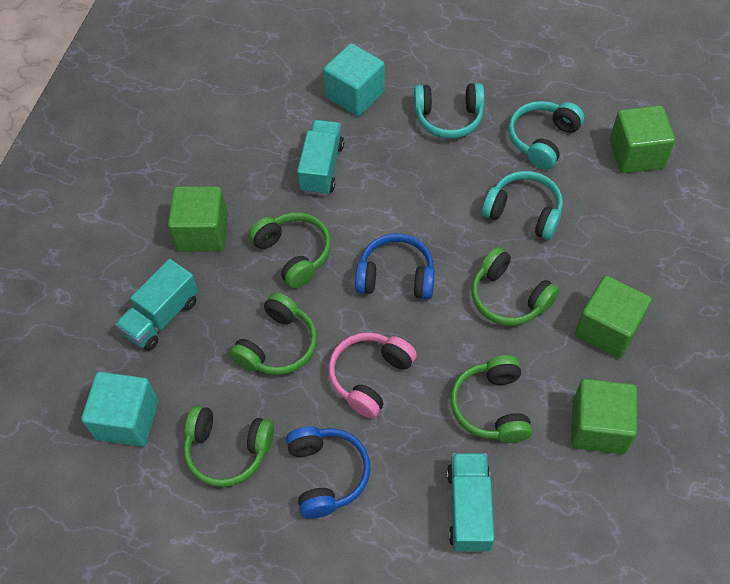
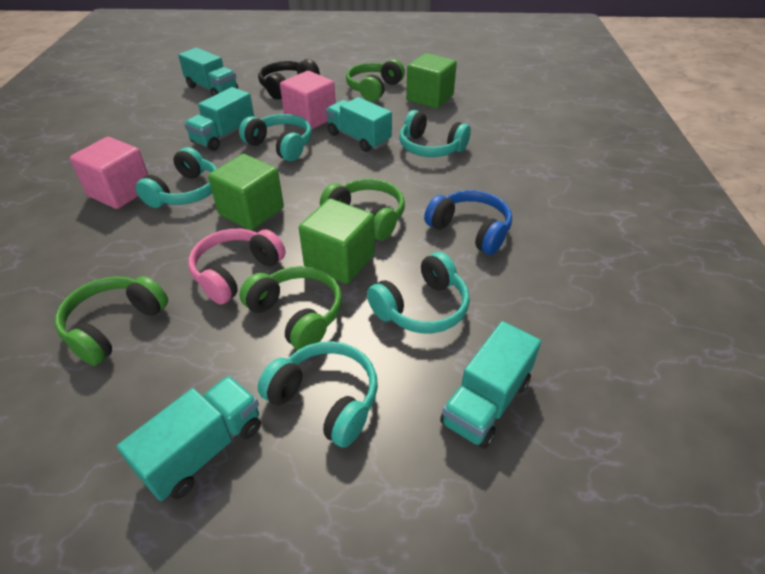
black headphones: none = 0 -> [258,59,320,100] = 1
blue headphones: [286,426,370,519] [355,233,435,299] = 2 -> [424,190,512,255] = 1
green cube: [168,186,228,252] [571,379,637,454] [575,276,652,358] [610,105,675,173] = 4 -> [208,154,284,230] [299,199,375,284] [406,53,457,109] = 3
green headphones: [184,406,274,487] [230,292,317,375] [249,212,331,288] [451,355,532,443] [472,247,559,326] = 5 -> [55,276,168,366] [239,266,342,350] [320,179,405,241] [346,59,405,102] = 4
pink cube: none = 0 -> [70,137,148,209] [280,71,336,129] = 2
turquoise cube: [81,372,158,447] [323,43,385,116] = 2 -> none = 0
turquoise headphones: [414,83,485,139] [482,171,563,240] [508,101,584,170] = 3 -> [136,147,217,208] [239,114,312,161] [258,341,378,448] [367,252,470,333] [399,110,471,157] = 5
turquoise truck: [115,259,198,351] [297,120,344,196] [447,453,494,552] = 3 -> [117,376,261,501] [178,48,238,96] [184,87,254,151] [326,97,392,152] [440,321,541,449] = 5

